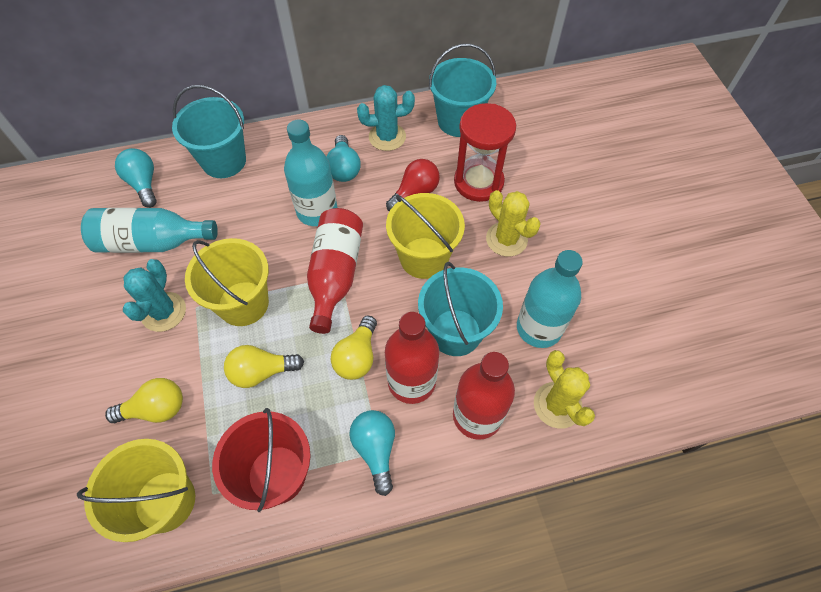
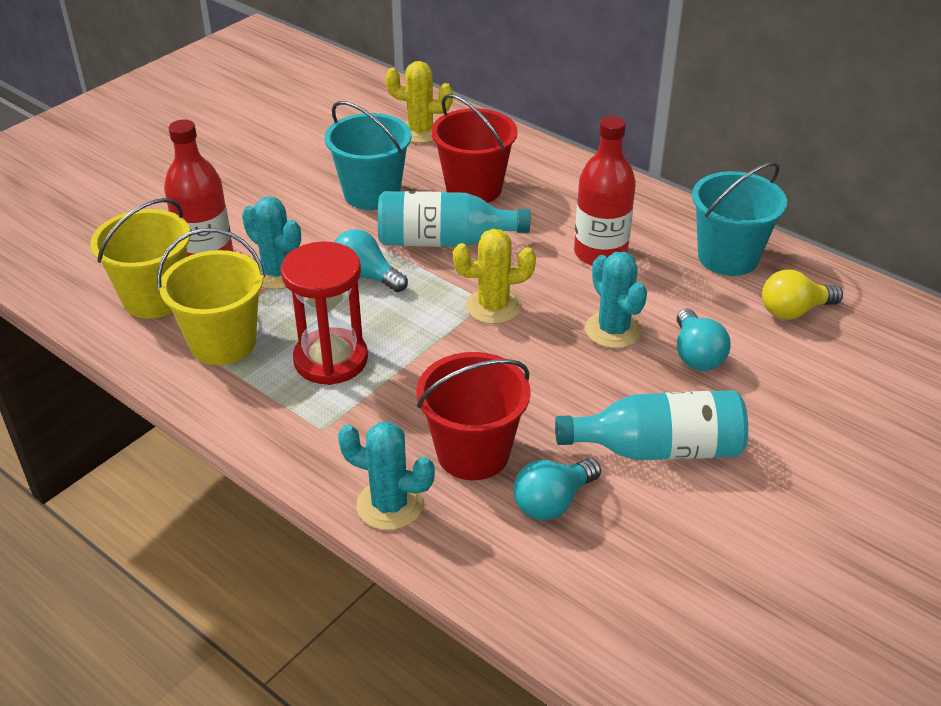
red bottle: [307,208,363,334] [385,312,439,404] [453,352,515,440] = 3 -> [164,120,233,257] [574,116,636,266] = 2
red bucket: [212,408,311,512] = 1 -> [417,352,531,480] [431,94,518,203] = 2
red light bulb: [386,159,440,211] = 1 -> none = 0
turquoise bottle: [81,208,218,253] [284,120,338,226] [517,250,583,348] = 3 -> [378,191,531,247] [555,390,748,461] = 2
turquoise bucket: [172,85,246,178] [418,262,503,356] [429,43,496,137] = 3 -> [324,101,412,210] [692,162,787,276] = 2
turquoise cactus: [123,259,186,332] [357,85,415,151] = 2 -> [242,196,301,290] [338,422,435,530] [585,252,647,348] = 3
yellow bucket: [77,439,195,542] [185,238,269,326] [386,193,465,279] = 3 -> [90,198,190,319] [157,228,265,365] = 2
yellow light bulb: [105,378,183,423] [224,345,304,388] [331,315,377,380] = 3 -> [762,270,843,320] = 1

